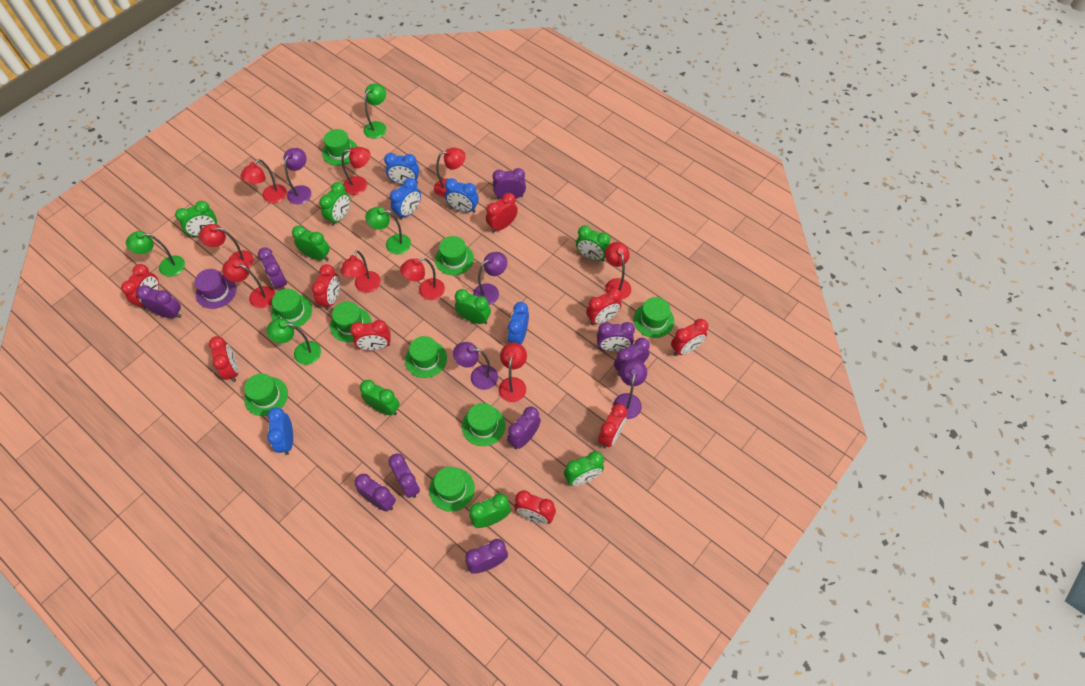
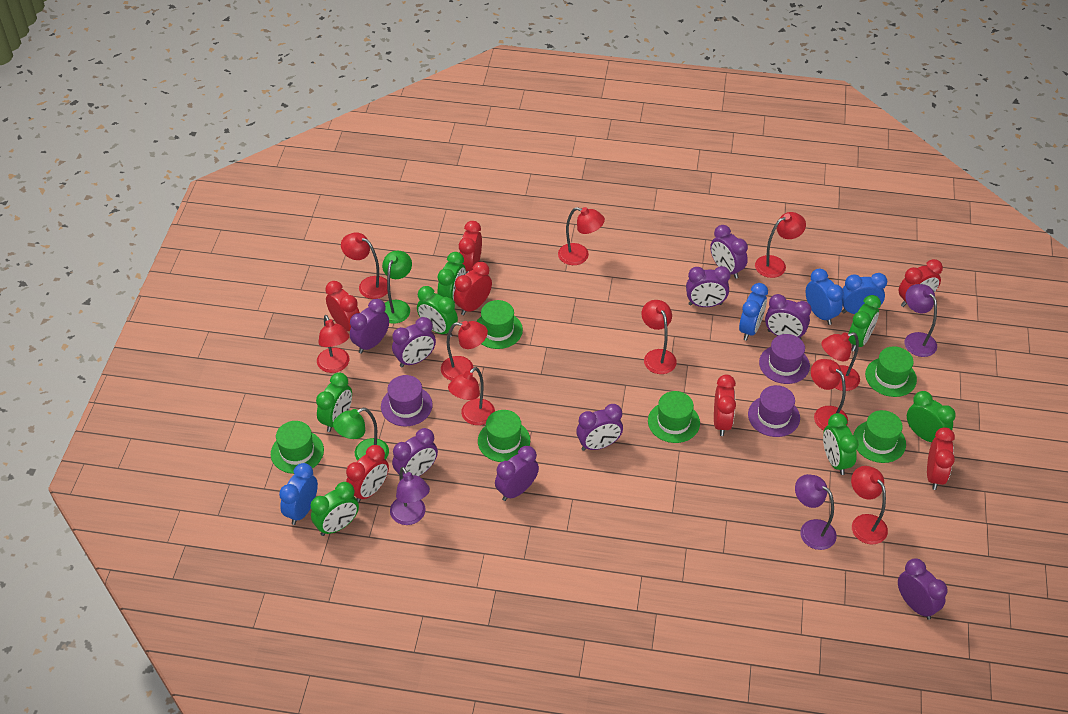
blue clock: [267,407,293,455] [384,153,419,185] [390,178,421,220] [445,178,479,213] [508,302,529,344] = 5 -> [279,463,318,525] [739,283,768,340] [806,269,844,325] [842,273,887,314] = 4
green clock: [175,201,217,238] [292,225,330,261] [319,182,350,226] [360,380,400,415] [455,289,491,324] [469,493,511,528] [564,451,604,486] [576,225,610,262] = 8 -> [311,482,359,536] [316,373,352,432] [417,286,458,337] [437,252,466,303] [823,413,859,475] [848,295,881,352] [907,391,956,442] = 7
green hat: [244,374,288,416] [271,289,312,329] [322,129,358,166] [330,301,371,342] [405,336,447,378] [429,467,475,512] [435,236,474,275] [462,403,506,446] [634,297,674,338] = 9 -> [271,421,324,474] [476,300,523,349] [478,410,530,462] [648,391,700,443] [853,410,906,463] [865,346,917,397] = 6
green lamp: [126,231,185,277] [266,319,321,365] [364,84,387,139] [365,207,411,254] = 4 -> [333,408,389,461] [382,251,412,324] = 2
purple hat: [195,269,237,309] = 1 -> [381,375,433,426] [748,385,800,437] [759,334,810,384] = 3
purple lamp: [284,148,311,204] [453,342,498,390] [473,252,507,305] [614,359,647,419] = 4 -> [390,467,430,525] [795,474,837,550] [905,284,937,357] = 3
red clock: [121,264,159,310] [209,336,238,382] [312,264,340,310] [350,320,391,351] [486,193,518,233] [514,490,556,524] [586,288,622,325] [598,404,627,448] [671,319,708,356] = 9 -> [325,281,360,331] [346,445,389,503] [454,262,492,315] [459,221,482,274] [714,375,736,436] [899,259,943,307] [927,427,955,490] = 7
red lamp: [199,224,254,267] [222,258,275,308] [240,159,287,203] [341,147,371,195] [341,250,381,293] [400,258,445,300] [434,148,466,197] [499,342,527,402] [605,242,631,300] = 9 -> [317,315,350,373] [341,232,388,299] [441,321,488,381] [448,367,495,425] [558,207,605,265] [642,300,677,374] [755,212,806,278] [811,359,848,430] [822,332,860,391] [851,466,888,544] = 10

